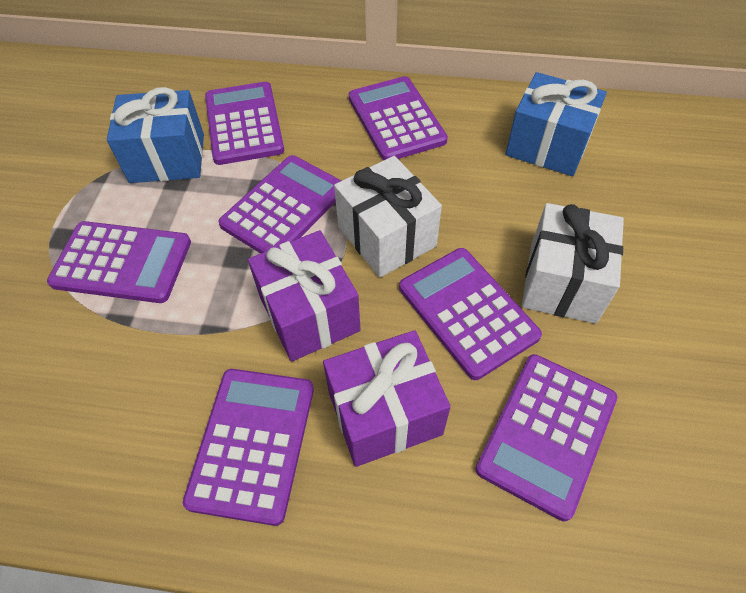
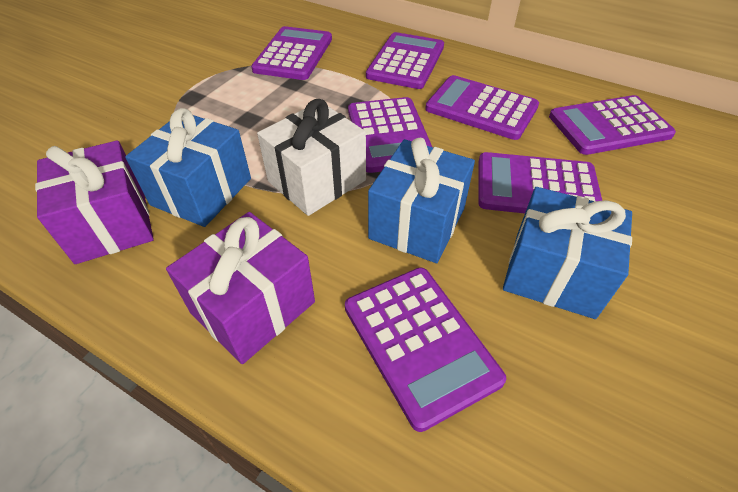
blue gift: [107,87,204,183] [505,72,607,176] = 2 -> [125,108,251,227] [368,138,475,263] [503,187,632,319] = 3
white gift: [334,156,442,277] [522,203,624,324] = 2 -> [257,99,366,216] = 1

